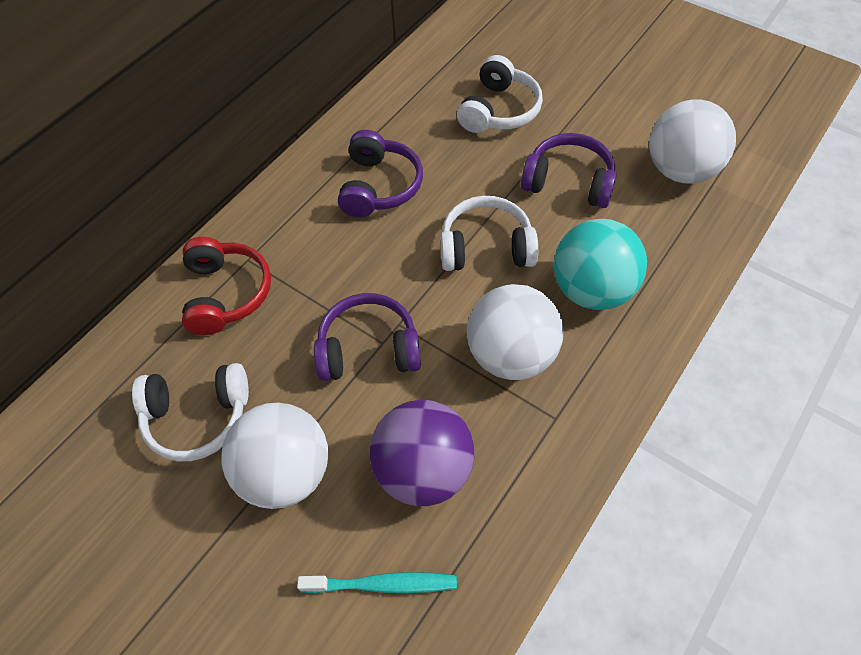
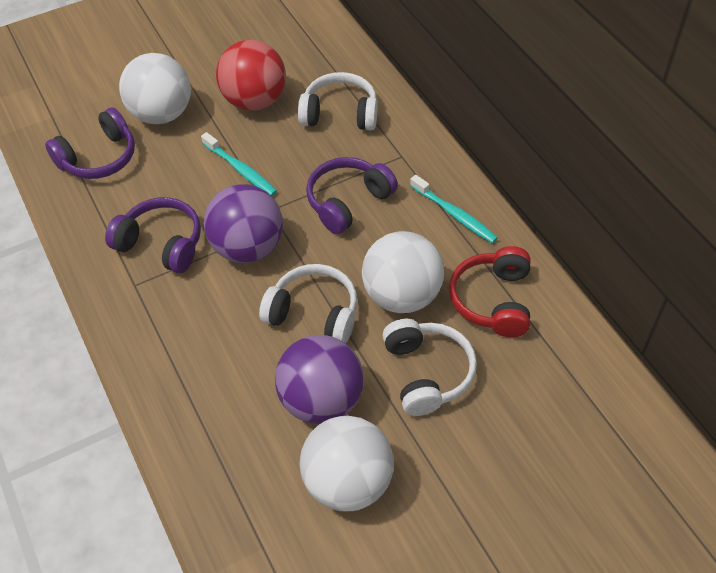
purple ball: [370,400,475,506] = 1 -> [204,184,283,263] [275,335,364,424] = 2
red ball: none = 0 -> [216,40,286,111] = 1
turquoise ball: [554,219,647,310] = 1 -> none = 0
turquoise toothbrush: [297,572,457,593] = 1 -> [201,132,277,196] [410,175,498,244] = 2

